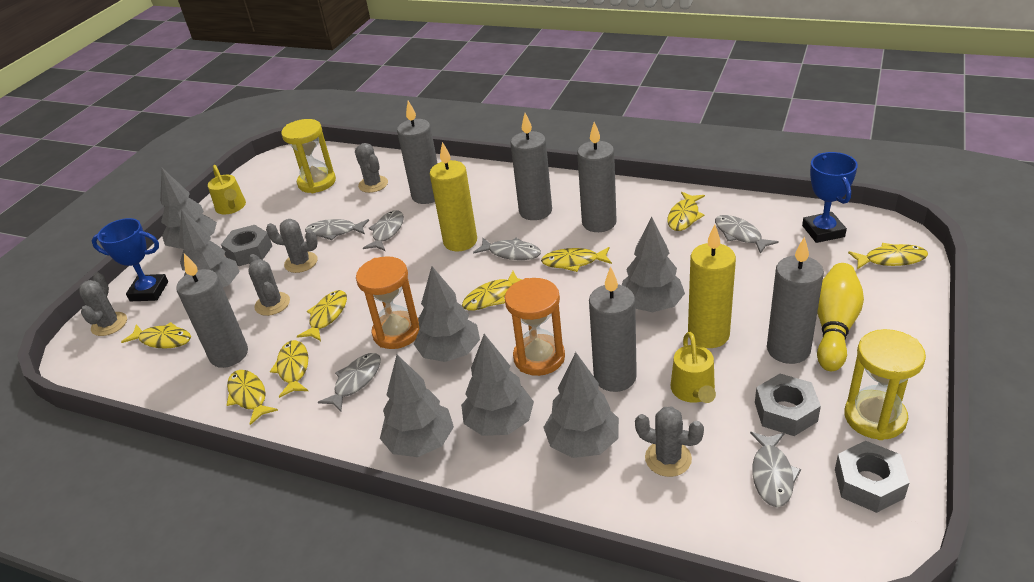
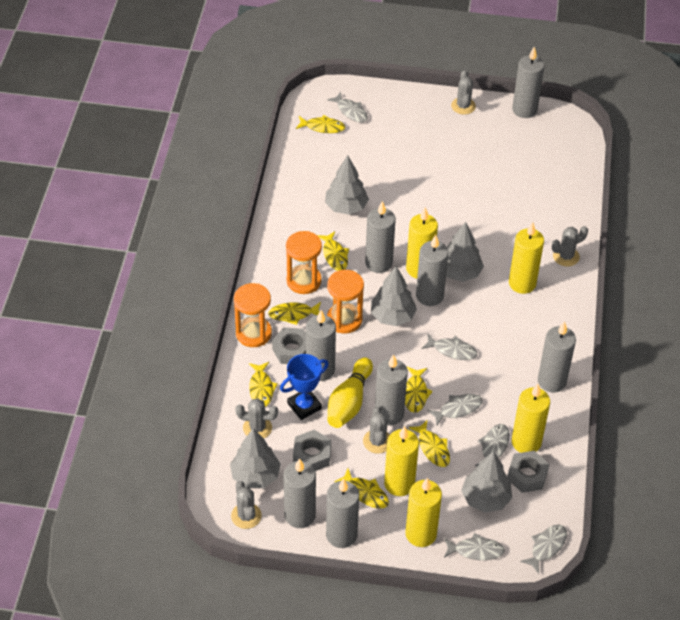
blue trophy: [92,218,168,301] [802,152,858,243] = 2 -> [280,354,329,420] = 1
grey candle: [176,253,248,368] [397,101,438,204] [511,113,552,220] [577,122,617,232] [589,267,637,392] [767,236,824,364] = 6 -> [283,458,316,528] [306,310,336,381] [326,478,359,548] [365,201,396,273] [375,354,408,425] [416,235,449,306] [512,47,545,118] [538,321,576,393] = 8
grey tree: [160,168,217,248] [179,209,240,287] [380,355,454,457] [414,266,480,362] [461,334,534,436] [543,352,619,458] [622,217,685,312] = 7 -> [230,428,281,488] [325,155,369,215] [371,266,417,326] [446,222,484,282] [461,451,512,513] = 5
orange hourglass: [356,256,419,349] [505,278,565,376] = 2 -> [234,283,272,347] [286,231,322,294] [327,270,364,333] = 3
yellow candle: [430,142,477,251] [688,225,736,348] = 2 -> [384,426,419,496] [405,478,442,547] [406,207,438,279] [509,222,544,294] [512,384,550,453] = 5
yellow fish: [121,322,191,349] [227,370,278,425] [270,340,308,398] [296,290,347,341] [462,271,523,311] [541,247,612,272] [667,192,705,231] [848,243,928,269] = 8 -> [249,362,278,407] [268,302,321,325] [296,115,345,133] [317,231,349,271] [334,468,389,509] [405,367,433,413] [409,420,450,467] = 7
yellow hourglass: [281,119,336,193] [844,329,926,440] = 2 -> none = 0
yellow watering can: [208,165,246,215] [671,332,716,403] = 2 -> none = 0

